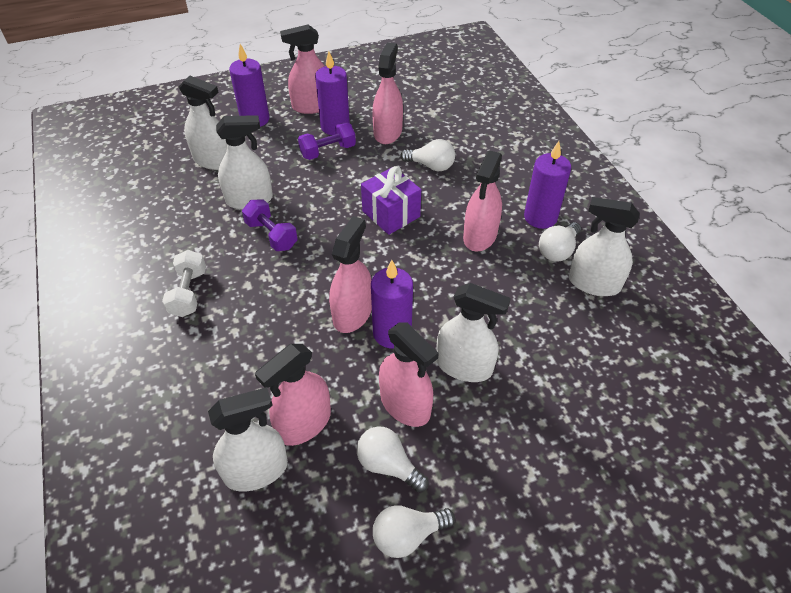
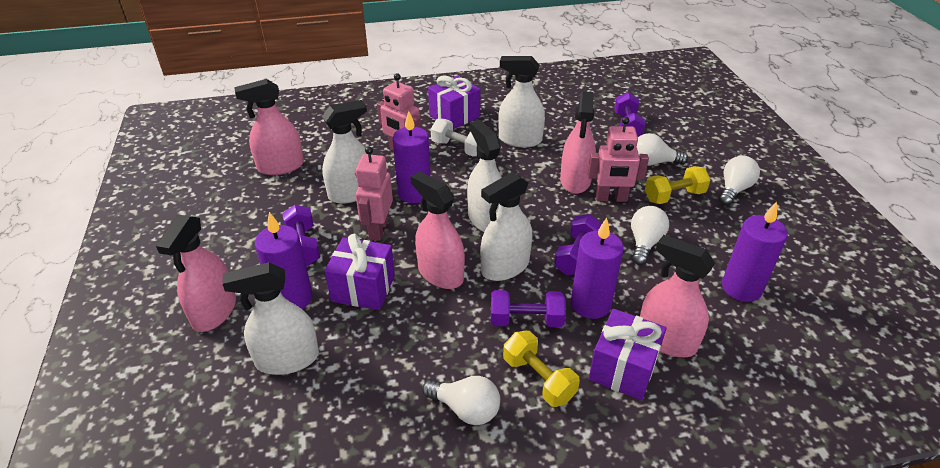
pink robot: none = 0 -> [356,147,393,241] [377,73,421,151] [588,117,649,202] = 3
pink spray bottle: [255,344,331,446] [280,24,325,114] [329,216,372,333] [372,42,403,144] [379,323,439,427] [463,150,502,252] = 6 -> [156,215,236,332] [234,79,304,175] [411,171,465,289] [560,91,596,194] [640,235,715,357] = 5
purple dumbbell: [242,199,298,251] [298,122,356,160] = 2 -> [282,205,320,266] [491,290,566,327] [554,214,602,275] [614,92,646,136] = 4
purple gift: [361,166,421,235] = 1 -> [325,234,395,310] [428,75,480,129] [589,309,667,400] = 3
yellow dumbbell: none = 0 -> [503,331,580,407] [645,166,710,204] = 2

